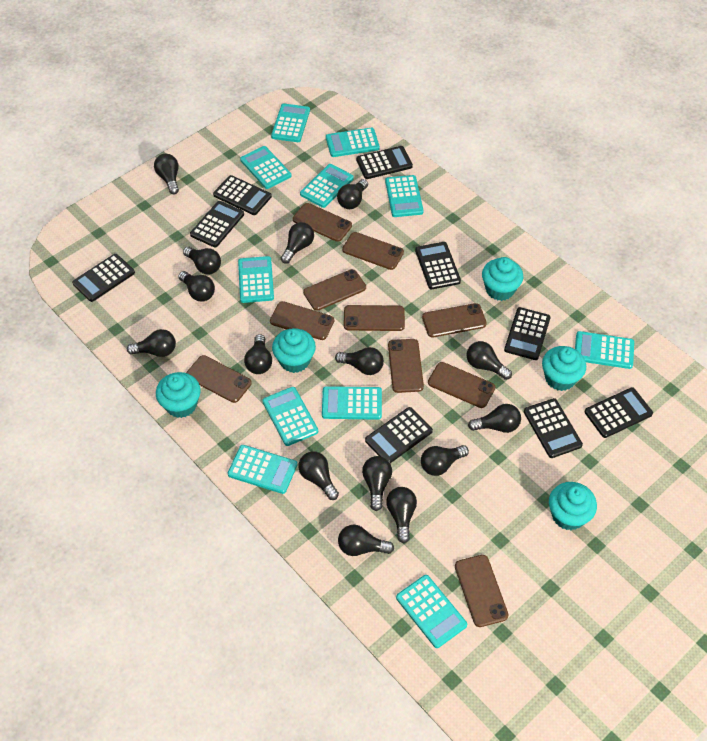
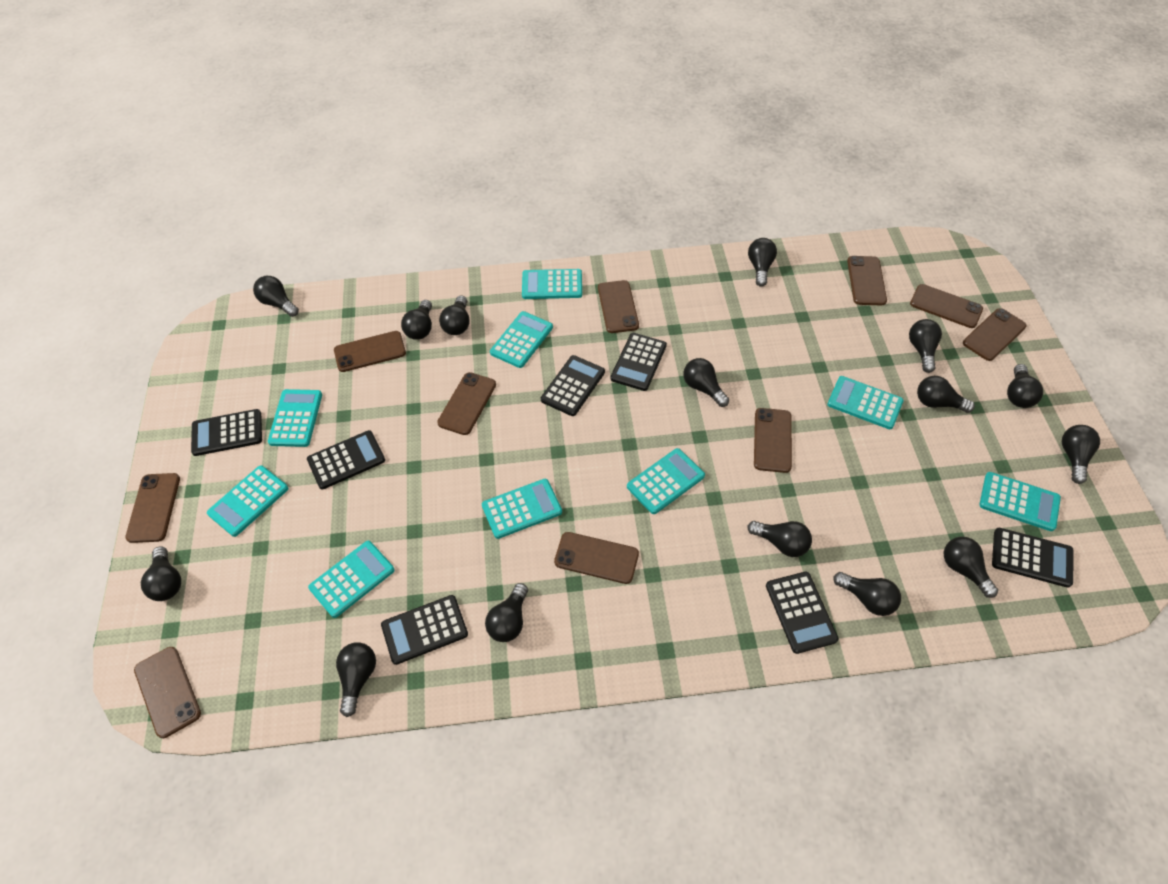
black calculator: [72,254,135,302] [190,201,244,247] [213,175,272,215] [356,146,413,179] [365,407,433,463] [415,242,461,289] [504,307,551,360] [524,398,583,458] [584,387,653,438] = 9 -> [191,409,262,456] [307,430,385,490] [381,595,468,665] [541,355,605,416] [610,333,667,391] [766,572,839,654] [992,528,1074,588] = 7
turquoise calculator: [228,445,297,494] [238,256,274,303] [240,146,292,189] [262,387,318,446] [271,103,310,142] [300,164,354,208] [322,386,382,420] [326,128,380,157] [385,175,424,217] [396,575,467,648] [575,331,634,369] = 11 -> [207,465,288,537] [268,389,322,447] [308,541,395,618] [482,479,562,539] [490,311,553,368] [522,269,582,299] [627,448,705,514] [827,376,903,429] [979,472,1061,531] = 9
turquoise cupcake: [156,372,201,418] [272,328,316,373] [482,257,523,301] [542,346,586,391] [549,482,597,530] = 5 -> none = 0

